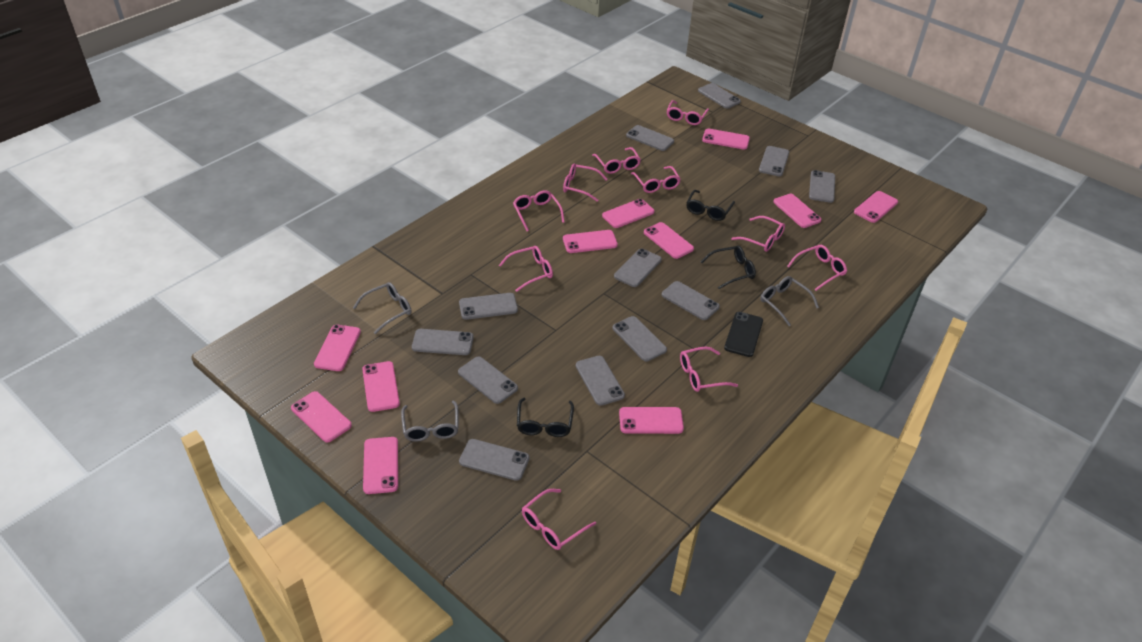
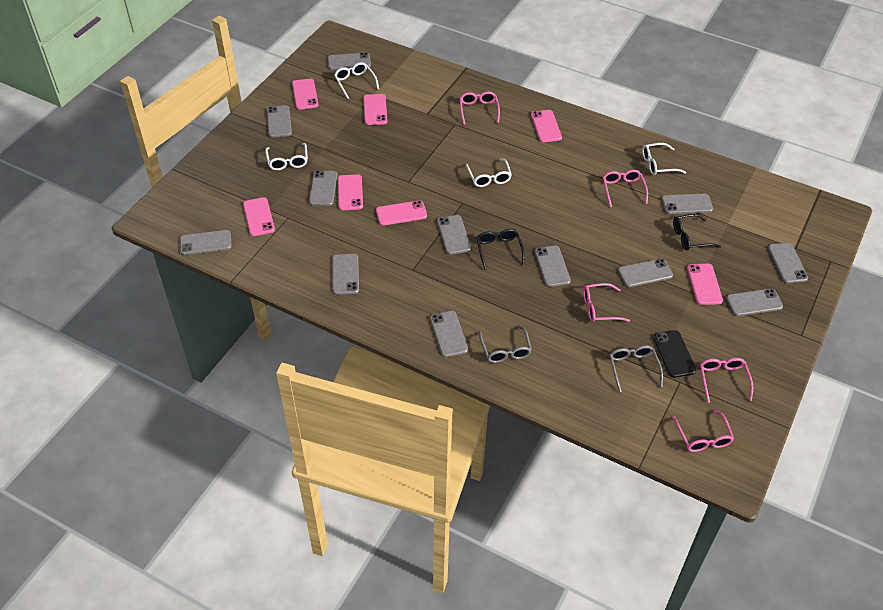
black glasses: [517,398,574,437] [686,190,735,221] [701,246,756,289] = 3 -> [477,229,525,270] [673,214,721,251] = 2
grey glasses: [353,282,412,334] [401,400,459,442] [760,276,819,326] = 3 -> [479,325,532,363] [609,345,663,393] = 2
pink glasses: [499,246,553,292] [513,190,565,231] [522,489,596,550] [563,163,607,202] [592,147,641,174] [631,166,681,193] [667,100,709,125] [680,347,738,392] [731,216,785,252] [787,245,847,291] = 10 -> [460,91,500,125] [583,283,630,323] [603,170,648,207] [672,410,734,452] [700,358,753,403] = 5
pink phone: [291,391,352,442] [314,325,361,371] [362,361,400,412] [363,437,398,494] [563,230,618,253] [602,199,654,228] [619,407,684,434] [644,222,694,259] [702,128,750,150] [773,194,821,228] [854,191,898,223] = 11 -> [243,197,275,236] [292,79,318,110] [338,174,363,210] [363,94,387,125] [376,200,427,226] [531,110,562,142] [687,263,723,305] = 7
white glasses: none = 0 -> [265,143,308,170] [334,62,379,99] [466,158,512,187] [642,143,686,175] = 4

